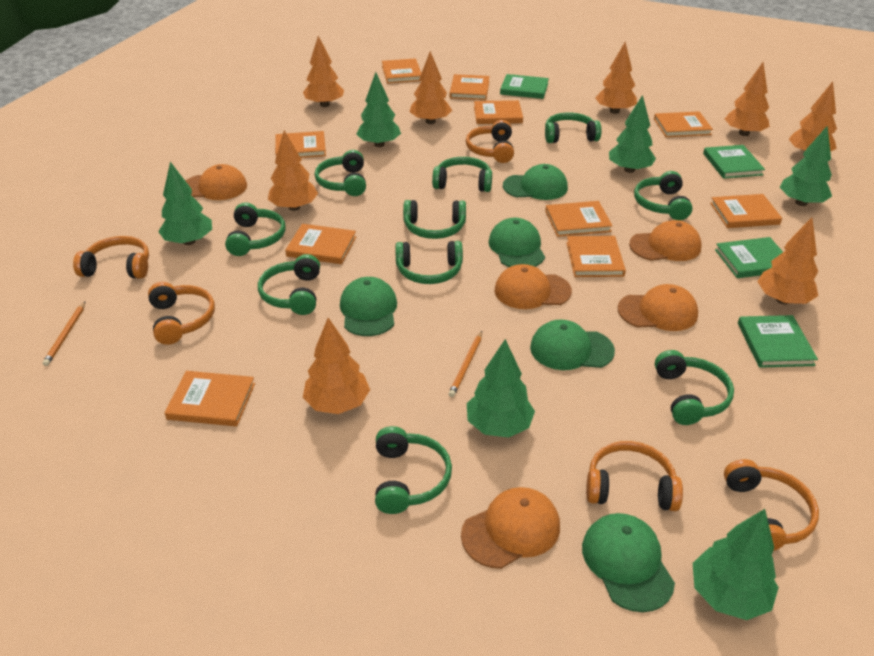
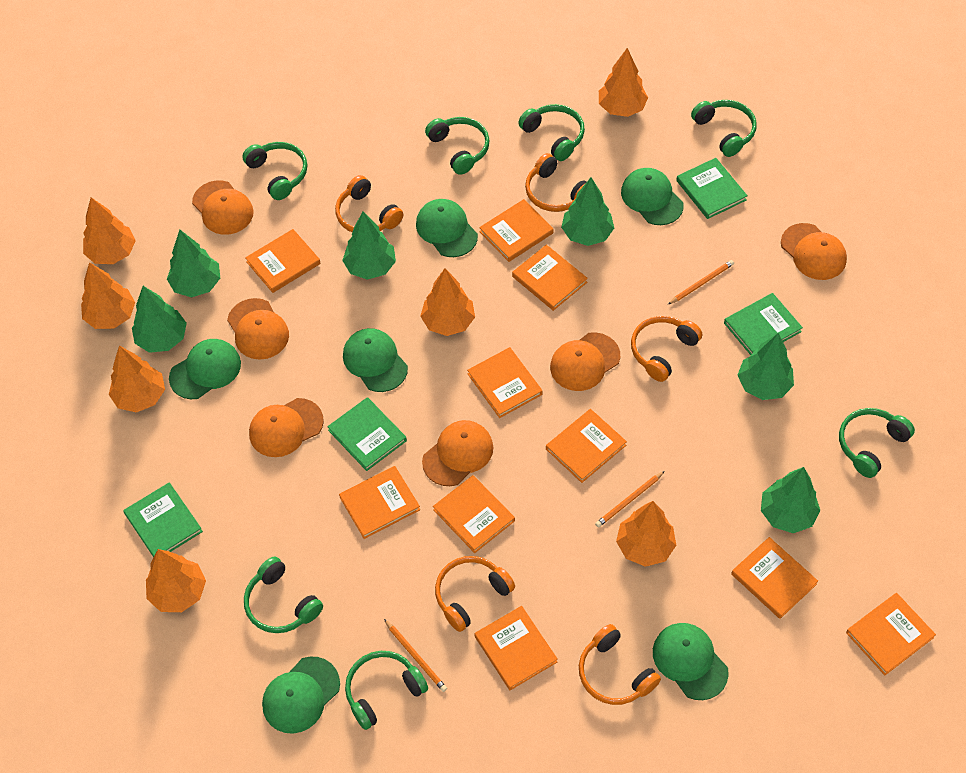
green cap: [340,277,397,336] [489,218,545,267] [503,164,568,200] [530,320,615,370] [582,513,675,612] = 5 -> [169,339,241,399] [262,657,340,733] [343,328,408,392] [416,199,478,257] [621,168,684,225] [653,623,729,700] = 6
green headphones: [225,202,285,256] [258,254,320,315] [315,150,366,196] [375,426,452,514] [395,241,463,284] [403,200,466,239] [432,157,492,192] [545,112,602,143] [634,171,693,220] [655,350,734,425] = 10 -> [242,142,307,200] [244,557,323,633] [345,651,428,730] [425,117,490,175] [518,104,585,161] [691,100,757,157] [839,408,915,478] = 7
orange cap: [186,164,247,200] [461,487,560,569] [494,264,572,309] [618,284,698,331] [629,220,701,261] = 5 -> [192,180,254,235] [227,298,289,360] [249,398,324,457] [422,420,493,486] [550,332,620,391] [781,223,847,280] = 6
orange pencil: [42,302,85,366] [448,331,482,397] = 2 -> [384,619,447,692] [595,471,665,528] [668,260,734,304] = 3
orange tree: [268,130,318,211] [303,36,344,107] [303,318,370,414] [410,51,452,124] [595,42,637,114] [725,62,770,136] [757,218,818,304] [788,81,837,154] = 8 -> [81,262,135,329] [83,197,136,264] [109,345,165,412] [146,549,206,612] [420,268,475,336] [599,48,648,117] [616,501,676,567] = 7

